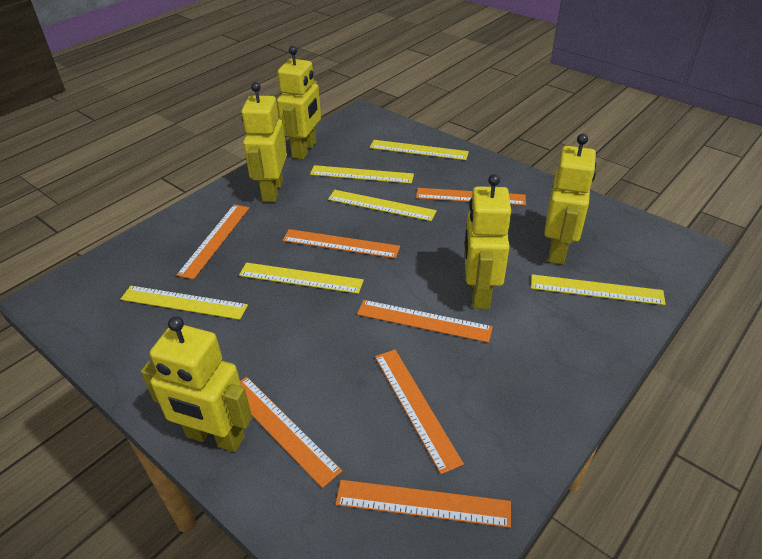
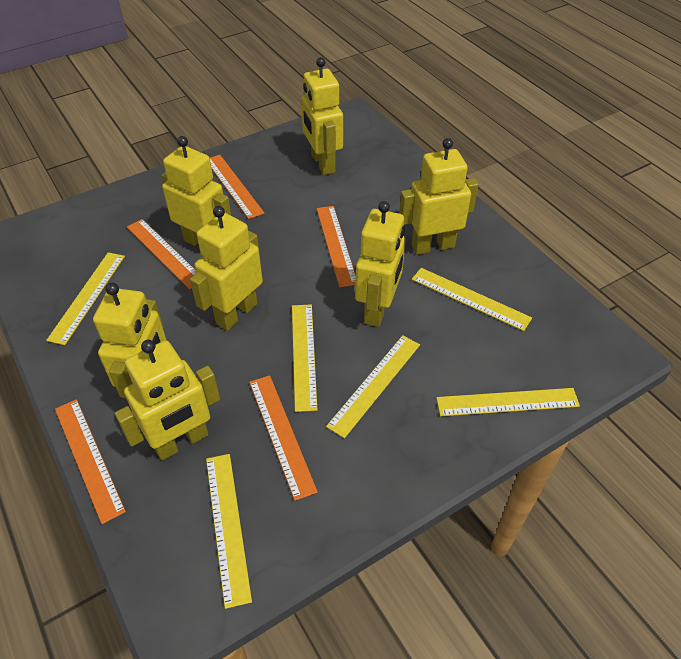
orange ruler: [177,204,249,279] [240,377,342,488] [282,229,400,258] [336,480,511,528] [357,300,493,343] [375,350,464,474] [416,188,526,205] = 7 -> [55,399,126,524] [127,219,196,289] [210,155,264,219] [249,375,318,501] [317,206,356,287] = 5
yellow robot: [141,316,252,452] [241,82,287,202] [277,46,321,160] [464,174,511,309] [544,134,596,264] = 5 -> [93,283,167,398] [115,340,220,460] [162,136,231,246] [190,206,263,331] [301,57,343,175] [355,201,406,327] [399,138,478,255] = 7

